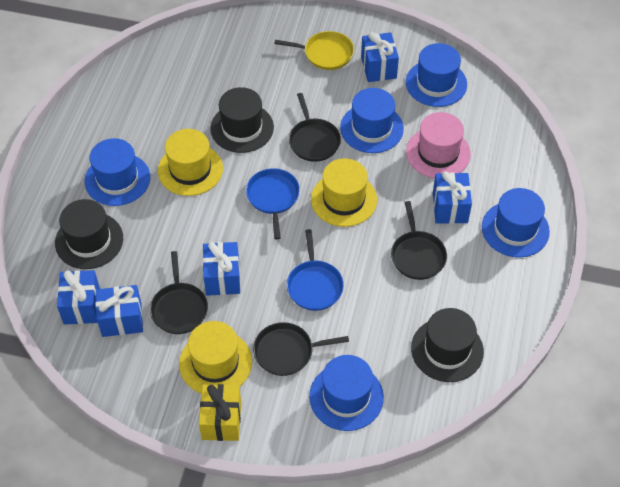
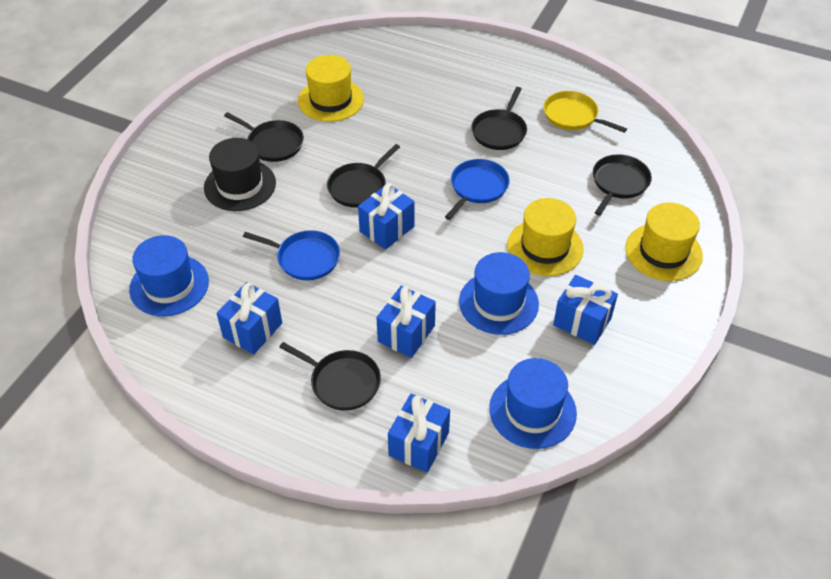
black hat: [55,199,123,269] [210,87,274,153] [411,308,484,382] = 3 -> [204,138,276,211] = 1
black pan: [150,251,208,334] [253,322,349,376] [289,93,341,162] [391,201,447,280] = 4 -> [224,112,304,162] [279,342,381,411] [327,144,400,208] [471,87,527,150] [593,154,652,216] = 5
blue hat: [85,138,150,206] [309,355,384,431] [340,88,404,153] [406,43,467,107] [482,188,550,257] = 5 -> [129,235,209,316] [459,252,539,335] [489,358,577,449] = 3
pink hat: [406,112,471,178] = 1 -> none = 0
yellow gift: [199,384,241,441] = 1 -> none = 0

